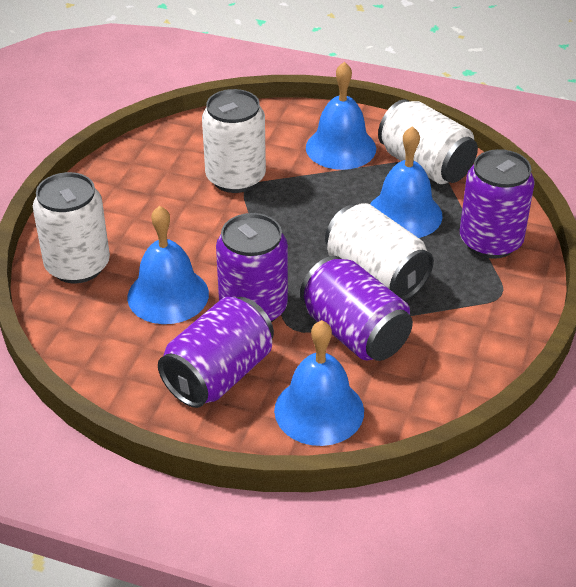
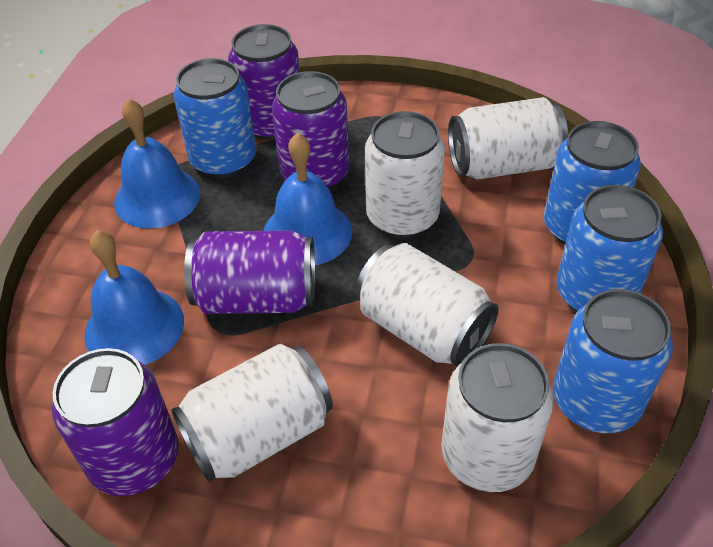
blue bell: [127,206,209,324] [274,320,364,446] [306,62,376,170] [370,126,443,238] = 4 -> [84,230,184,365] [114,98,200,229] [264,133,352,265] = 3
blue can: none = 0 -> [174,58,256,178] [544,121,641,245] [553,289,673,433] [556,185,663,312] = 4
white can: [33,172,110,283] [202,89,266,193] [325,203,434,301] [378,100,478,184] = 4 -> [171,344,333,482] [355,243,499,367] [365,111,445,238] [441,343,554,492] [448,97,568,179] = 5

